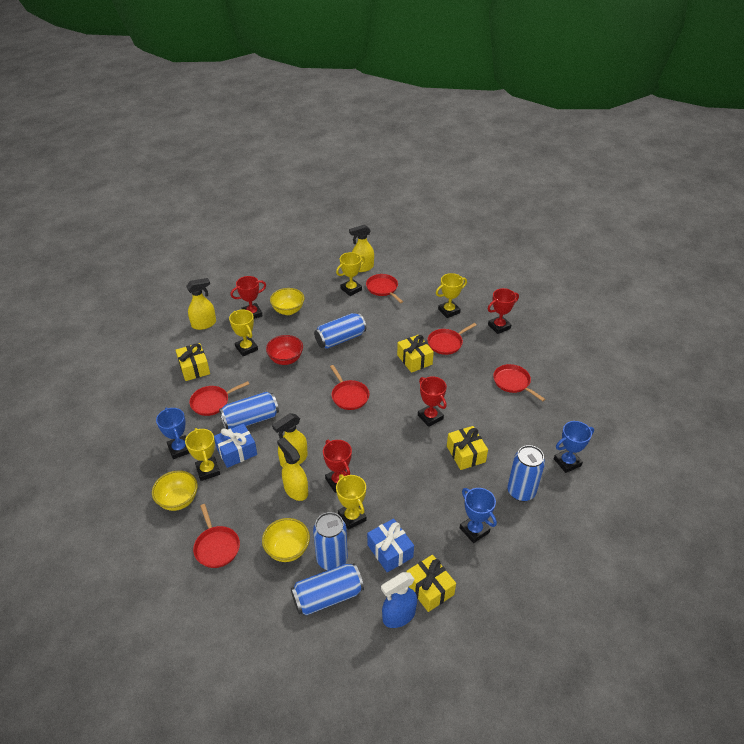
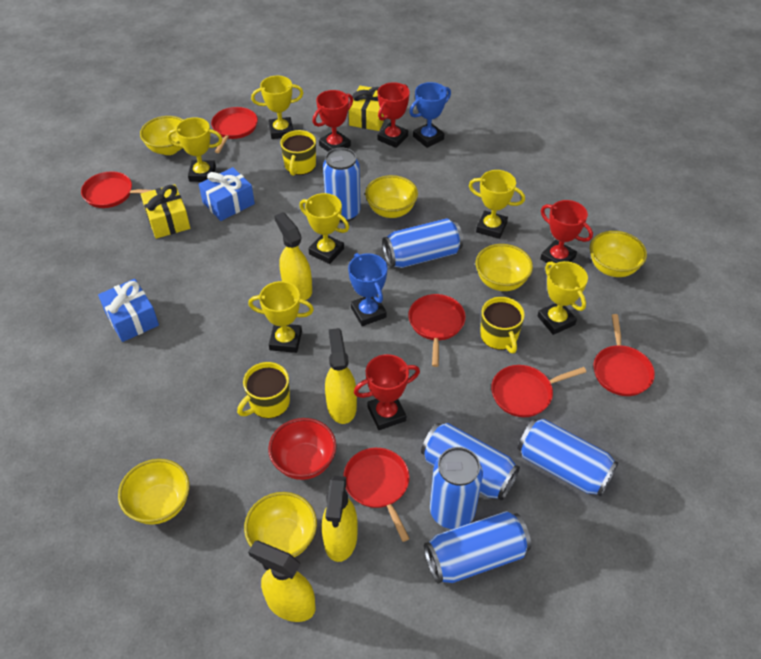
blue can: [219,392,279,430] [291,563,364,616] [313,512,348,570] [314,313,366,349] [507,445,545,502] = 5 -> [323,147,361,222] [382,218,463,268] [421,423,520,501] [424,511,531,584] [430,447,483,529] [517,419,618,497] = 6
blue spray bottle: [381,572,417,628] = 1 -> none = 0
blue trophy: [156,407,189,459] [460,488,497,543] [554,421,594,473] = 3 -> [348,253,387,326] [409,82,451,148] = 2
yellow bowl: [152,470,198,511] [262,518,310,562] [270,288,304,315] = 3 -> [118,459,189,525] [140,116,184,155] [244,492,317,557] [365,175,418,218] [476,244,533,291] [590,231,647,277] = 6
yellow gift: [176,343,210,381] [397,335,434,373] [406,555,456,612] [447,426,488,470] = 4 -> [141,184,190,239] [349,86,385,131] = 2
yellow mug: none = 0 -> [237,362,290,418] [280,130,316,176] [480,297,525,353] = 3
yellow trophy: [185,428,220,481] [229,310,258,356] [336,252,365,296] [336,474,367,530] [436,273,467,318] = 5 -> [167,117,223,182] [248,281,314,353] [251,76,303,139] [299,193,349,264] [469,170,525,239] [537,261,588,335] = 6

